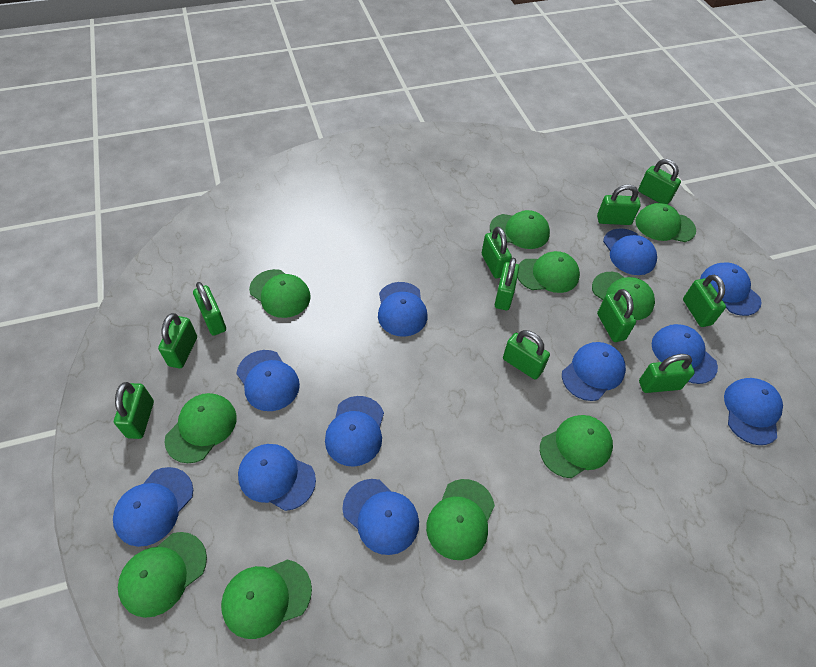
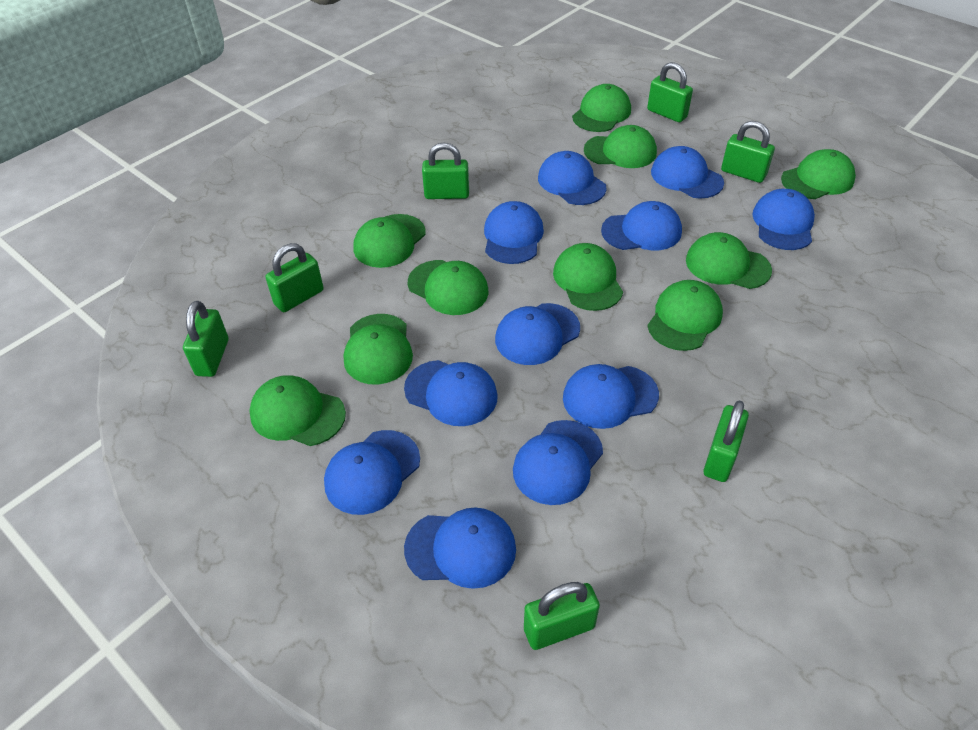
green padlock: [114,382,154,439] [158,313,197,368] [193,282,226,336] [482,227,512,278] [495,258,519,310] [503,330,550,379] [597,184,641,225] [597,289,636,342] [638,159,681,204] [639,354,695,393] [683,275,726,327] = 11 -> [183,301,228,377] [265,243,324,312] [422,142,469,199] [524,582,600,650] [647,62,693,122] [703,400,749,482] [721,121,775,183] = 7

